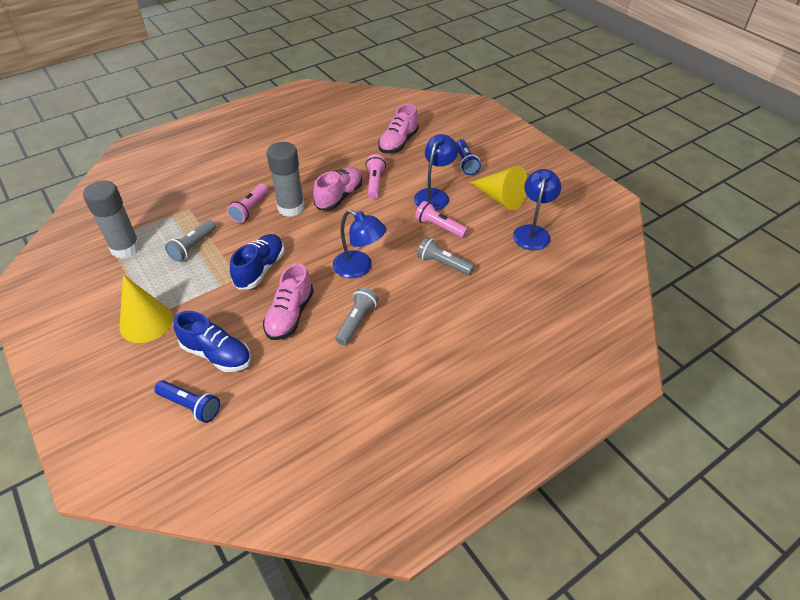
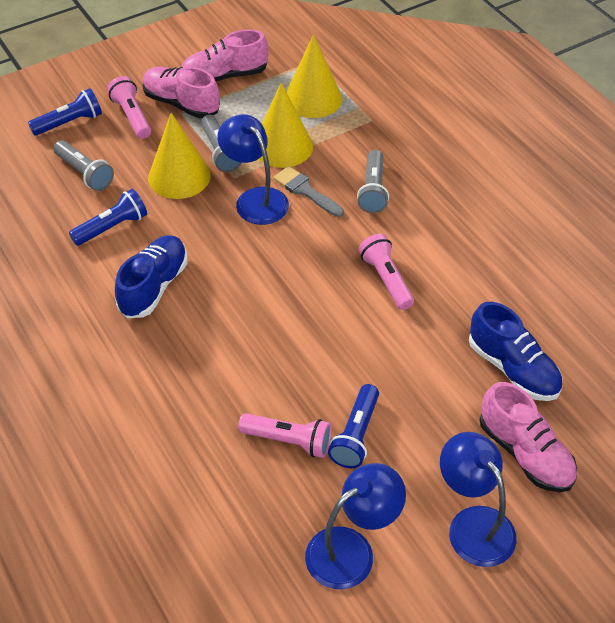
blue flashlight: [154,380,220,423] [456,139,481,175] = 2 -> [28,88,102,136] [69,189,147,246] [328,384,379,468] = 3
grey brush: none = 0 -> [273,166,344,217] = 1
grey glue stick: [83,181,141,258] [267,142,305,217] = 2 -> none = 0
yellow cone: [119,275,173,343] [470,166,528,210] = 2 -> [148,113,211,199] [258,82,313,168] [286,34,342,118] = 3

